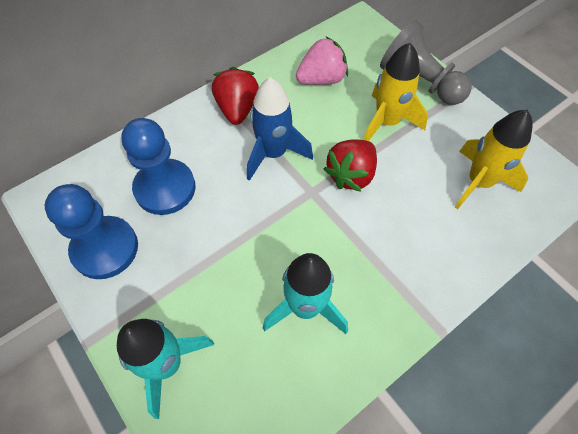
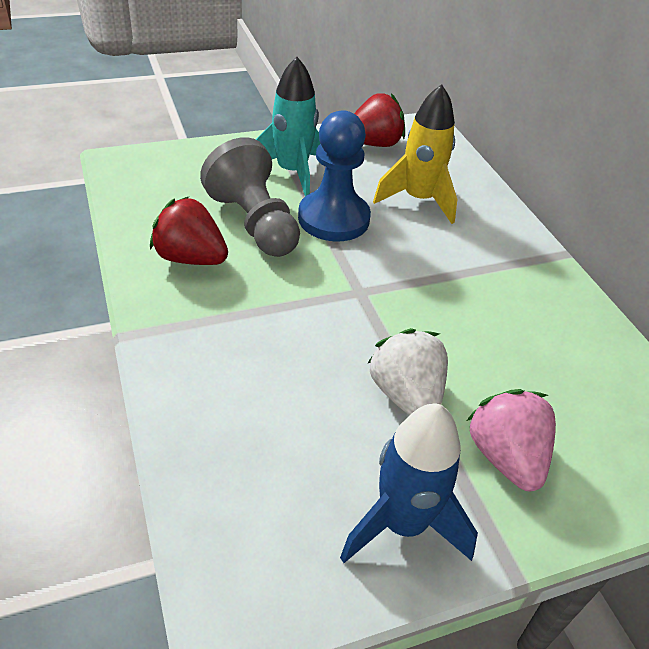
blue pawn: [45,184,138,279] [121,118,195,215] = 2 -> [298,110,371,242] = 1
turquoise rocket: [117,319,214,419] [263,253,348,334] = 2 -> [256,57,320,196] = 1
white strawberry: none = 0 -> [367,328,448,415] = 1
yellow rocket: [364,43,428,141] [455,110,533,209] = 2 -> [373,84,457,224] = 1

